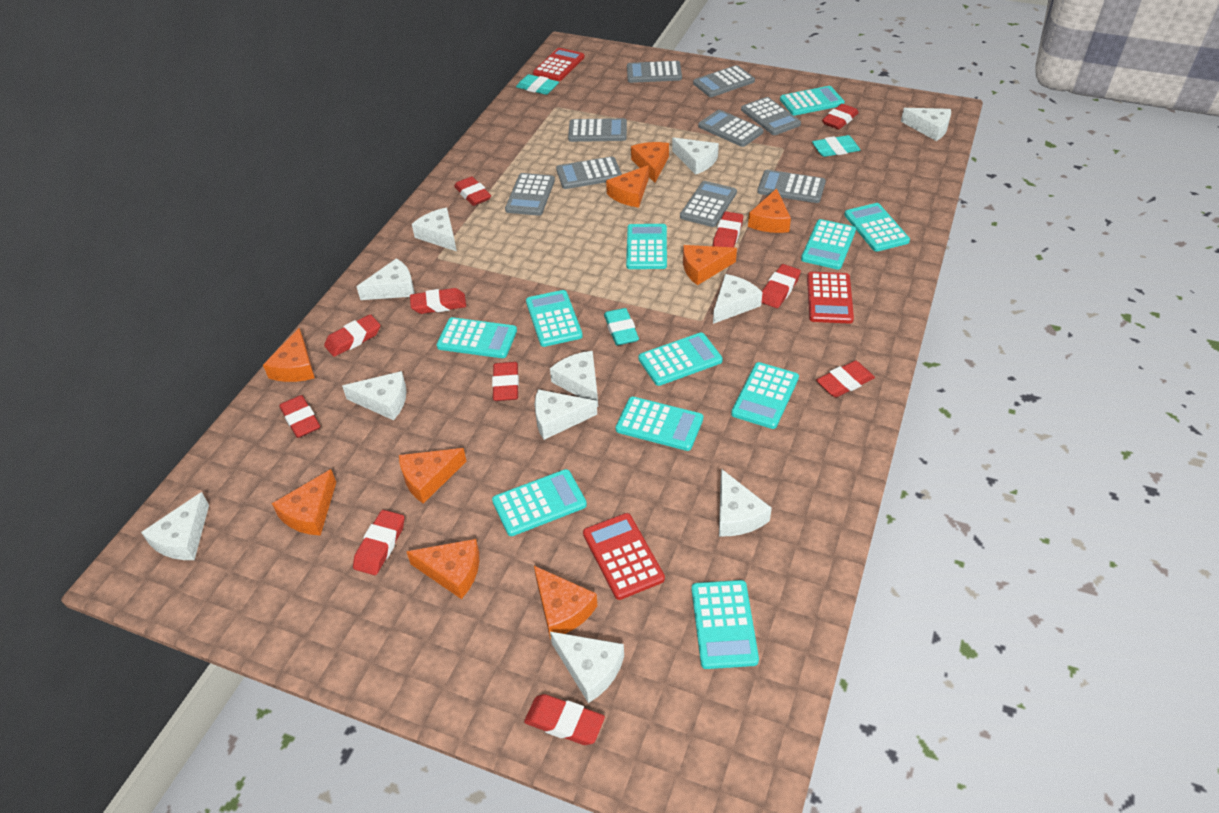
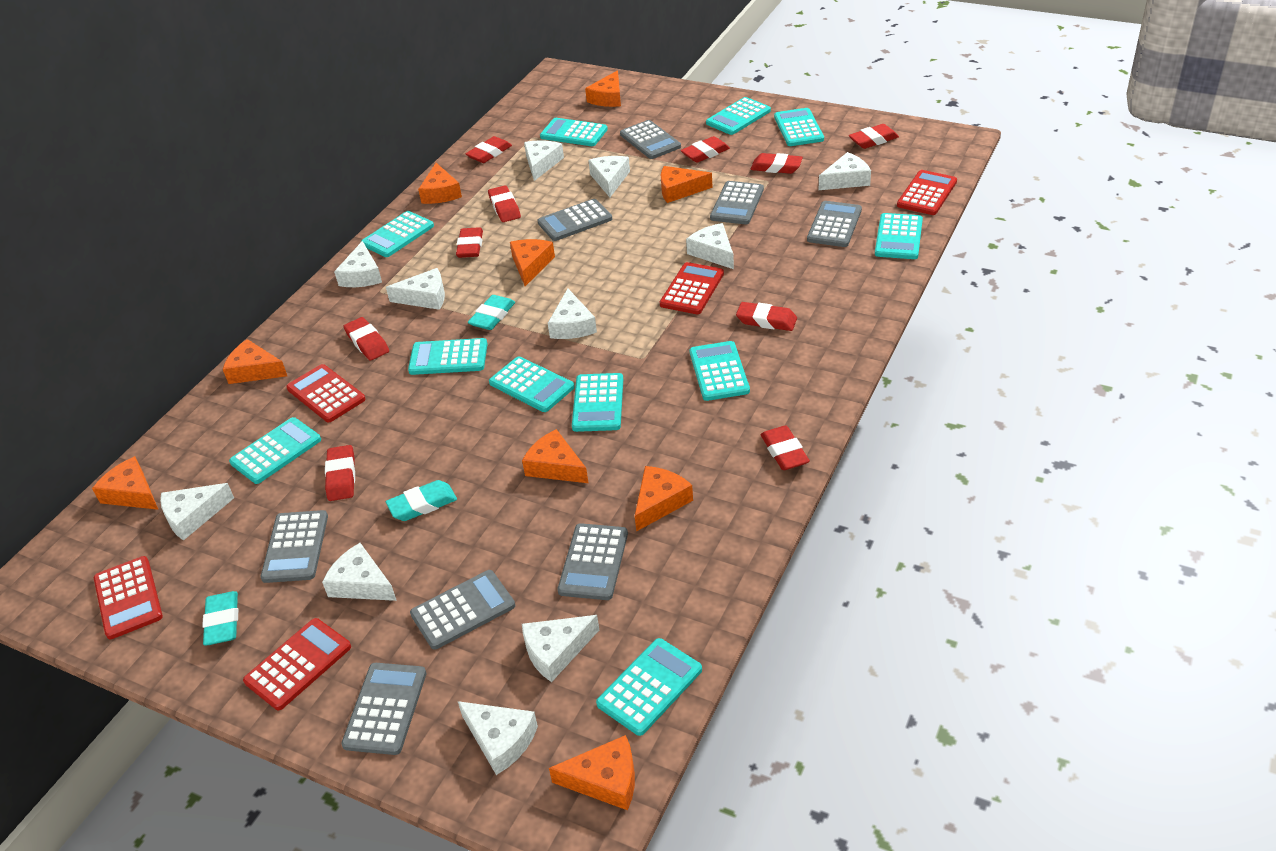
grey calculator: [505,173,555,216] [556,156,622,189] [568,118,627,142] [627,61,682,83] [680,181,737,227] [693,65,755,97] [698,110,764,147] [741,97,801,135] [757,170,826,203] = 9 -> [261,510,328,583] [341,663,426,755] [410,570,515,650] [537,199,612,241] [558,523,628,600] [620,120,681,159] [710,181,764,224] [807,201,862,247] = 8
red calculator: [533,48,585,81] [583,513,665,600] [807,272,854,324] = 3 -> [94,556,163,639] [243,618,351,710] [286,364,366,422] [660,262,724,314] [897,170,957,215] = 5
red eraser: [279,395,320,438] [324,314,381,357] [353,510,405,575] [410,288,466,314] [454,177,491,206] [492,362,519,401] [524,694,605,745] [713,212,743,247] [761,264,801,308] [816,361,875,397] [822,104,859,129] = 11 -> [325,445,355,501] [344,317,389,361] [456,227,483,258] [466,136,512,163] [488,185,521,222] [681,136,730,163] [736,302,797,331] [751,153,803,174] [761,425,810,470] [849,124,899,149] = 10

